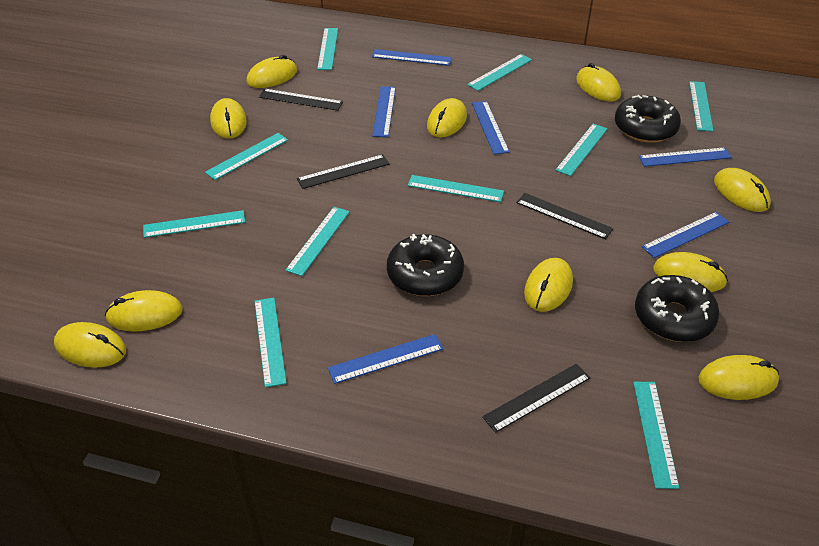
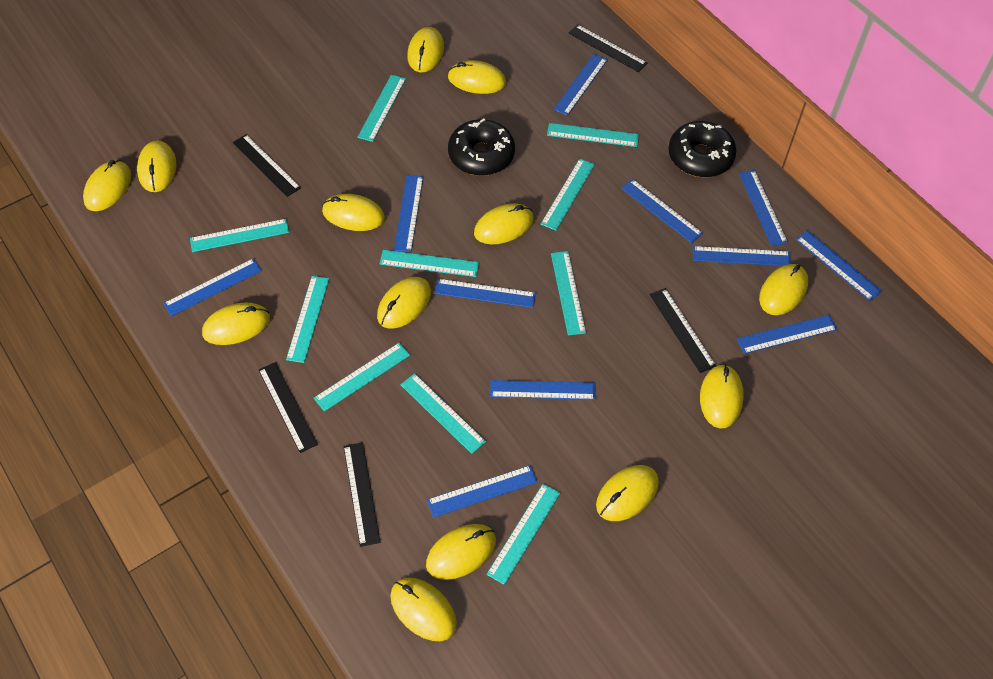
black donut: [387,234,464,296] [615,95,681,143] [635,275,720,342] = 3 -> [448,118,515,176] [668,121,736,177] = 2
black ruler: [259,89,343,111] [297,154,390,189] [482,364,590,433] [516,193,613,239] = 4 -> [233,134,301,197] [259,362,318,453] [343,442,381,547] [569,24,647,72] [650,288,716,373] = 5
blue ruler: [328,334,443,384] [372,49,452,66] [372,86,396,137] [472,101,510,155] [639,147,732,167] [642,212,729,258] = 6 -> [163,258,262,316] [394,175,423,252] [427,465,538,518] [435,279,536,308] [490,380,596,400] [553,54,608,116] [621,179,703,243] [693,246,791,266] [737,315,837,354] [739,170,788,246] [796,230,882,301] = 11
yellow mouse: [54,322,126,368] [105,290,183,332] [210,98,247,138] [246,55,297,88] [427,98,467,138] [524,258,573,312] [576,63,621,102] [653,252,728,292] [698,355,779,400] [714,168,771,212] = 10 -> [83,160,131,211] [137,140,176,192] [202,302,270,345] [322,194,385,231] [377,277,431,329] [391,578,457,641] [407,27,444,72] [426,524,496,580] [448,60,506,94] [474,203,534,244] [596,465,659,521] [700,364,744,428] [759,264,808,315] = 13

